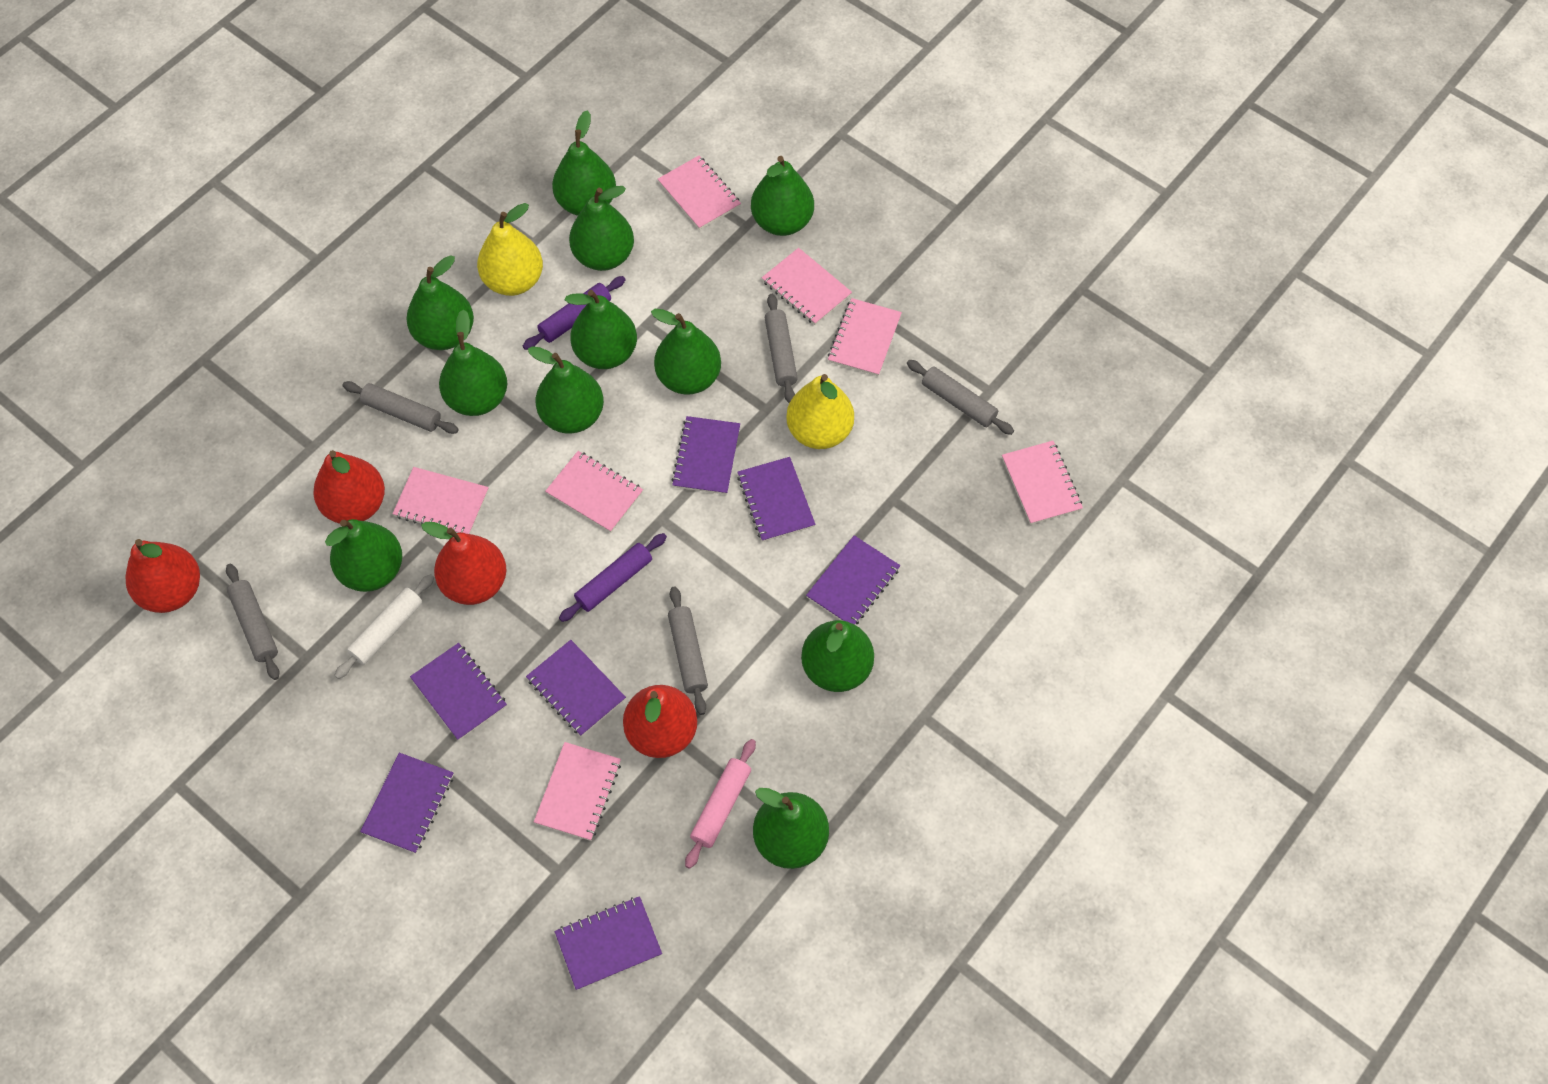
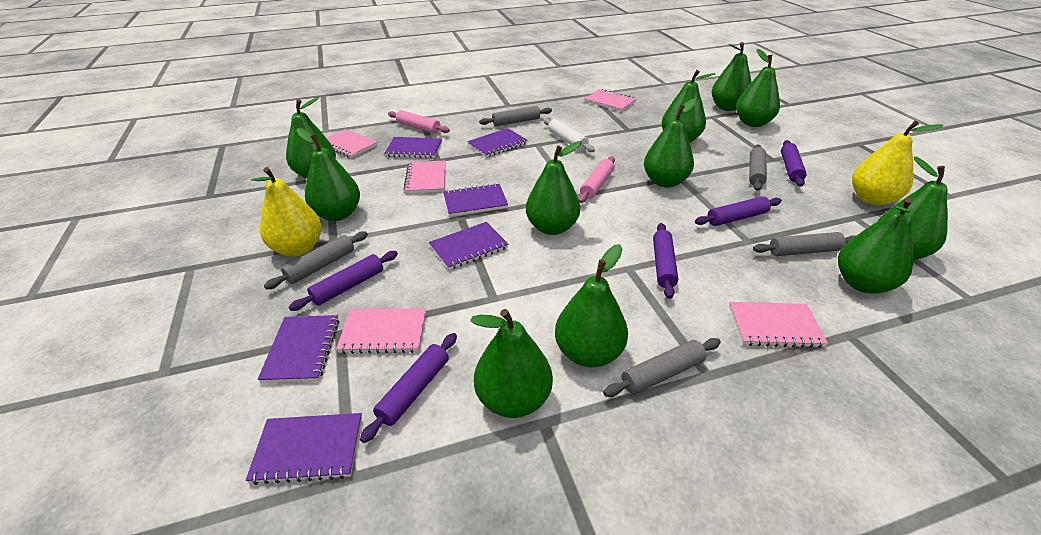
pink notebook: [392,467,489,534] [534,742,621,841] [545,451,643,533] [658,156,741,230] [762,248,852,325] [828,298,902,376] [1002,441,1083,525] = 7 -> [327,129,378,158] [336,308,426,354] [403,160,446,194] [584,89,636,112] [729,302,828,348] = 5
pink rolling pin: [685,739,756,869] = 1 -> [388,110,450,134] [578,156,615,203] = 2
purple notebook: [360,753,454,853] [410,643,507,741] [526,640,626,736] [555,896,662,990] [671,416,740,495] [737,457,816,542] [806,535,900,625] = 7 -> [246,413,362,485] [258,315,339,383] [385,137,442,158] [429,222,508,270] [443,183,508,217] [467,128,528,158] = 6
purple rolling pin: [523,276,626,350] [559,533,667,622] = 2 -> [289,251,398,311] [360,333,457,443] [653,223,678,299] [695,196,782,226] [781,140,807,187] = 5
red pear: [125,539,200,613] [313,450,385,524] [421,522,506,605] [623,685,697,758] = 4 -> none = 0

